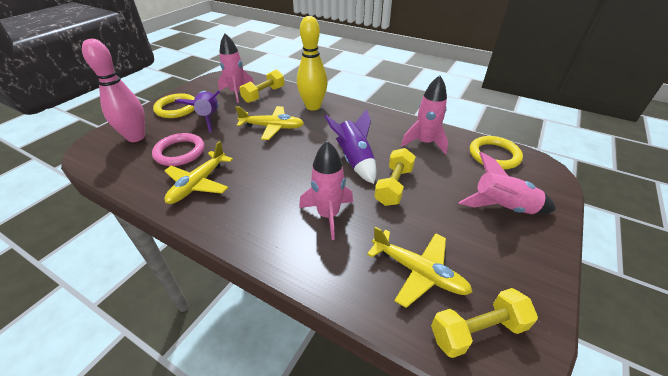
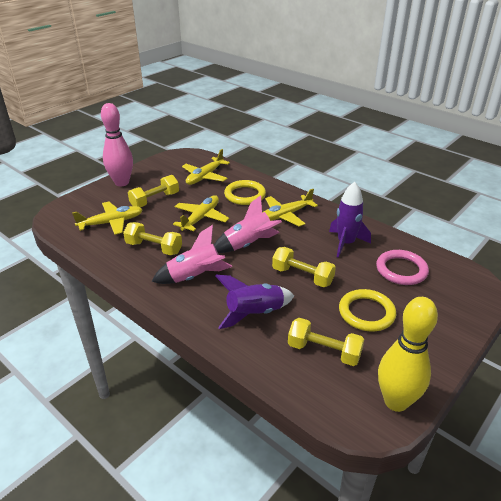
pink rocket: [218,33,254,103] [299,141,353,240] [401,75,448,155] [459,152,556,214] = 4 -> [152,225,232,284] [214,195,282,253] = 2
yellow dumbbell: [239,69,285,103] [374,148,416,206] [431,288,538,358] = 3 -> [123,222,182,255] [128,175,179,207] [272,247,336,287] [288,318,364,366] = 4
yellow plane: [164,141,233,204] [235,106,304,140] [367,227,472,308] = 3 -> [72,201,143,235] [173,195,229,231] [182,149,230,185] [262,189,318,227] = 4

